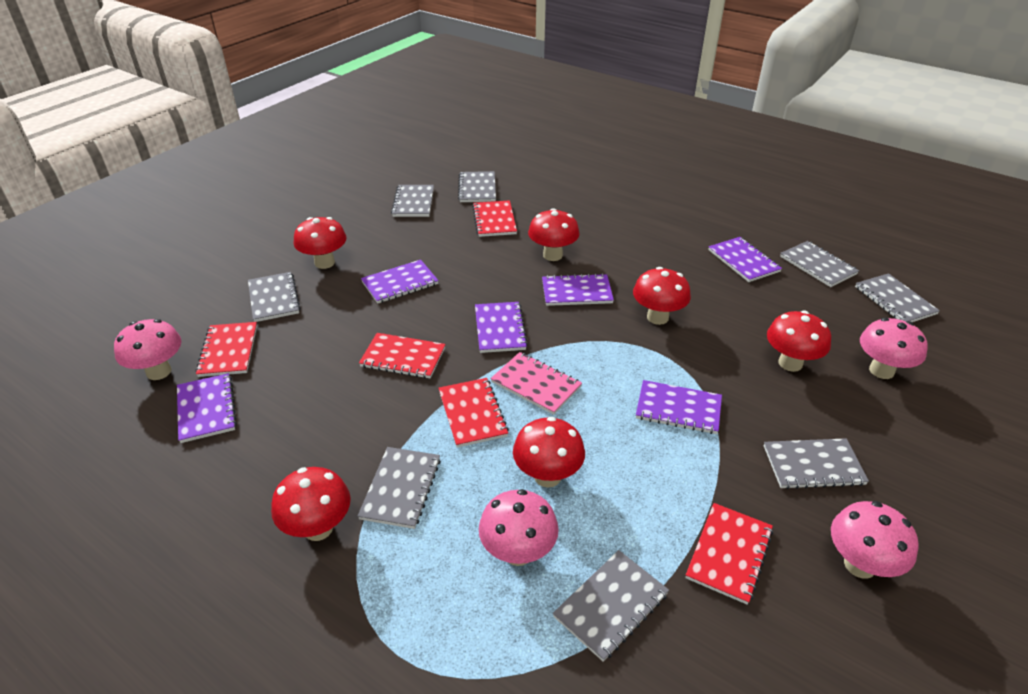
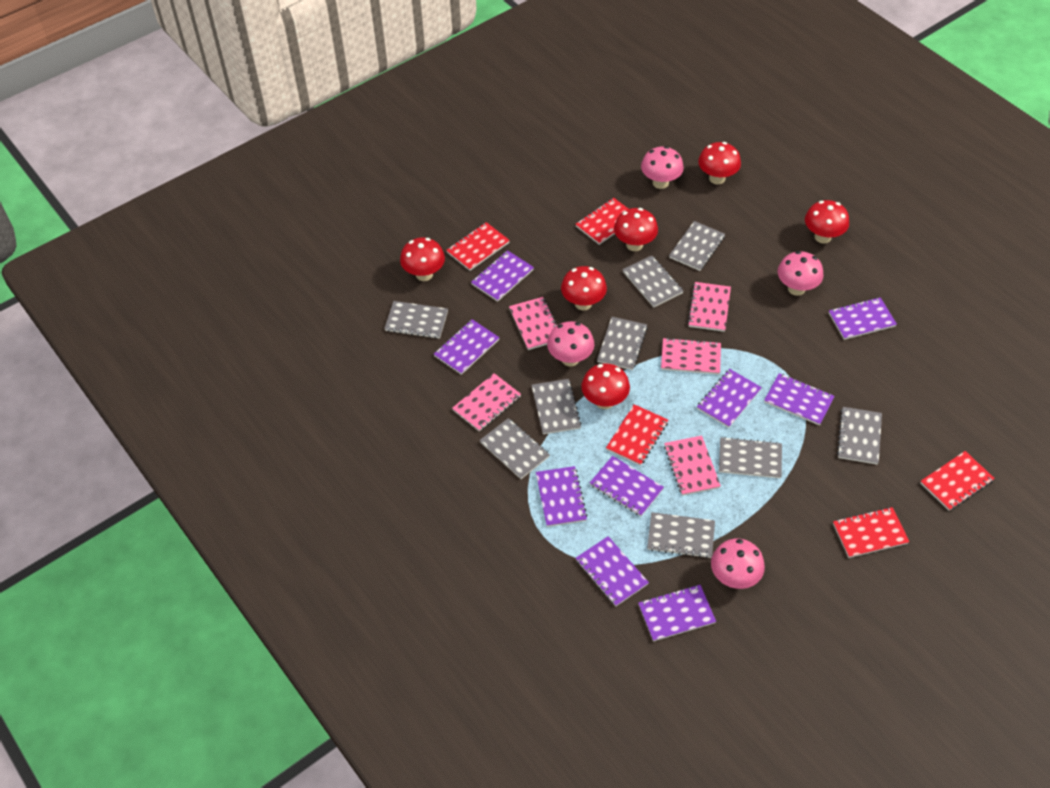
grey notebook: [248,272,300,322] [358,447,441,529] [391,185,434,217] [458,171,496,202] [553,550,669,662] [764,438,869,489] [780,241,859,287] [855,273,940,322] = 8 -> [384,301,448,339] [480,418,550,479] [532,379,582,435] [597,317,648,370] [622,255,683,307] [647,512,715,558] [669,221,725,271] [719,437,782,478] [837,407,882,465] = 9
pink notebook: [490,352,582,415] = 1 -> [452,373,521,431] [509,297,557,350] [661,338,721,375] [664,436,721,496] [688,282,731,332] = 5
purple notebook: [177,373,237,443] [361,260,439,304] [475,302,528,353] [542,273,614,306] [636,380,722,434] [708,237,782,282] = 6 -> [434,319,500,375] [471,250,534,302] [536,466,588,527] [576,536,649,606] [590,456,664,516] [638,585,716,642] [697,369,762,428] [764,373,835,425] [829,297,897,340] = 9

